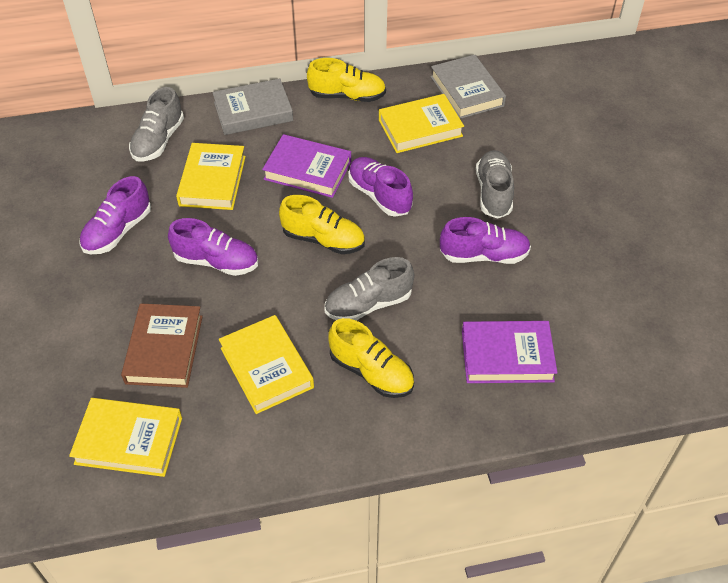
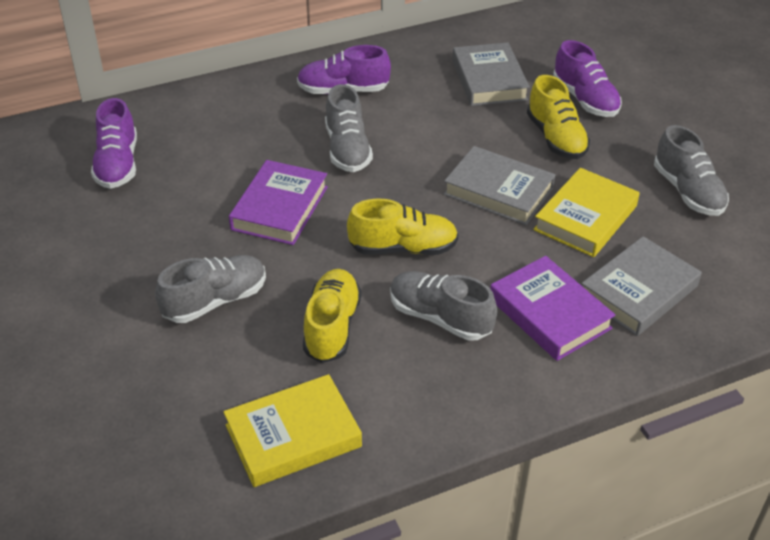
brown book: [121,304,203,388] = 1 -> none = 0
grey book: [212,79,293,135] [430,55,506,119] = 2 -> [444,146,555,225] [452,42,530,106] [581,236,702,336] = 3
grey shoe: [129,87,184,162] [325,257,414,321] [476,150,514,219] = 3 -> [155,255,266,323] [325,84,373,172] [390,271,497,341] [654,125,729,216] = 4
purple shoe: [80,176,151,254] [168,218,258,276] [348,157,413,217] [440,217,531,264] = 4 -> [91,98,137,189] [297,45,391,94] [553,40,622,117] = 3
yellow book: [69,398,182,477] [176,143,246,210] [219,315,314,414] [379,94,464,153] = 4 -> [223,374,362,487] [533,168,640,257] = 2

